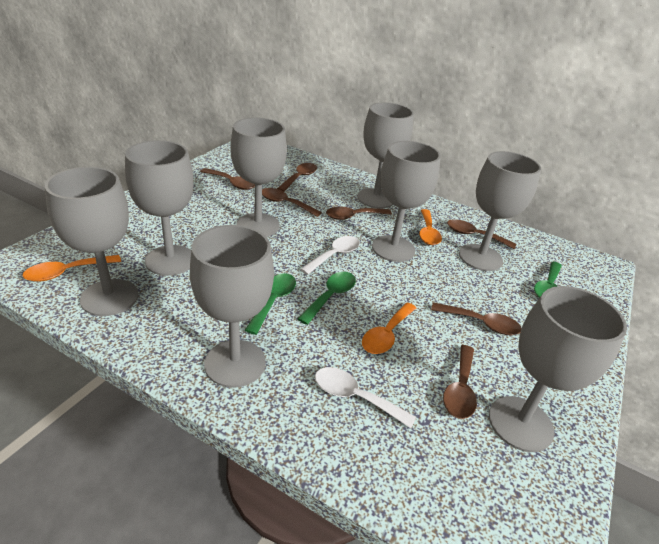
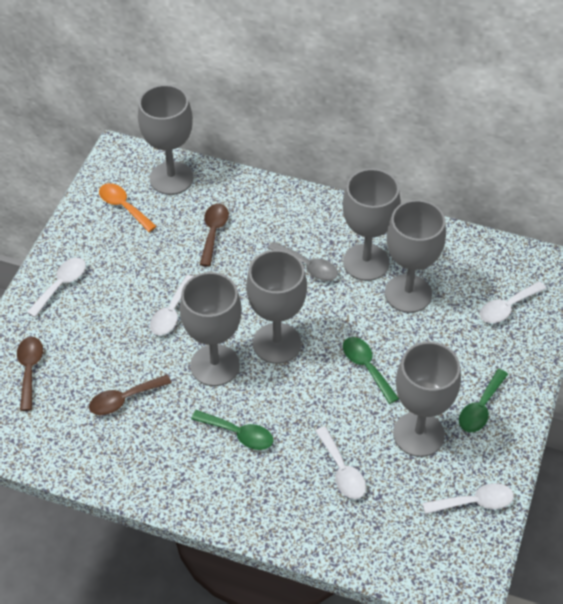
brown spoon: [200,168,255,190] [262,188,322,217] [277,163,317,192] [326,207,392,220] [431,302,522,335] [443,345,477,419] [447,219,516,249] = 7 -> [17,337,43,411] [89,375,172,415] [200,203,229,267] = 3
grey goblet: [45,167,138,316] [125,140,193,276] [190,225,274,388] [230,117,287,237] [357,102,414,209] [372,141,441,262] [459,151,541,271] [489,286,627,452] = 8 -> [138,85,194,195] [180,272,242,386] [246,250,307,364] [343,169,401,281] [385,200,446,313] [393,342,461,457] = 6
grey spoon: none = 0 -> [268,242,338,281] = 1
orange spoon: [23,255,121,282] [362,302,416,354] [419,209,442,245] = 3 -> [99,183,157,232] = 1
white spoon: [300,236,360,275] [315,367,416,428] = 2 -> [27,258,86,317] [150,275,193,335] [315,427,366,499] [423,483,514,514] [480,281,546,323] = 5

